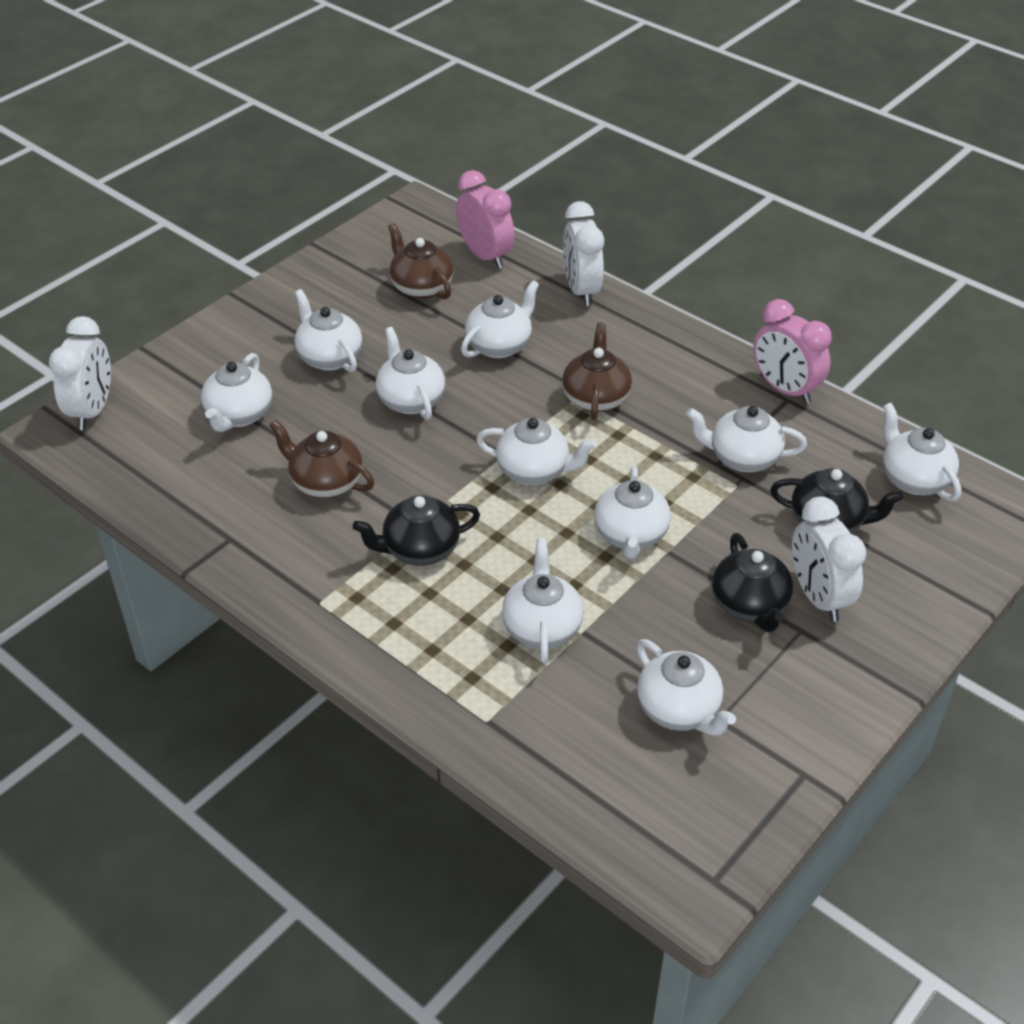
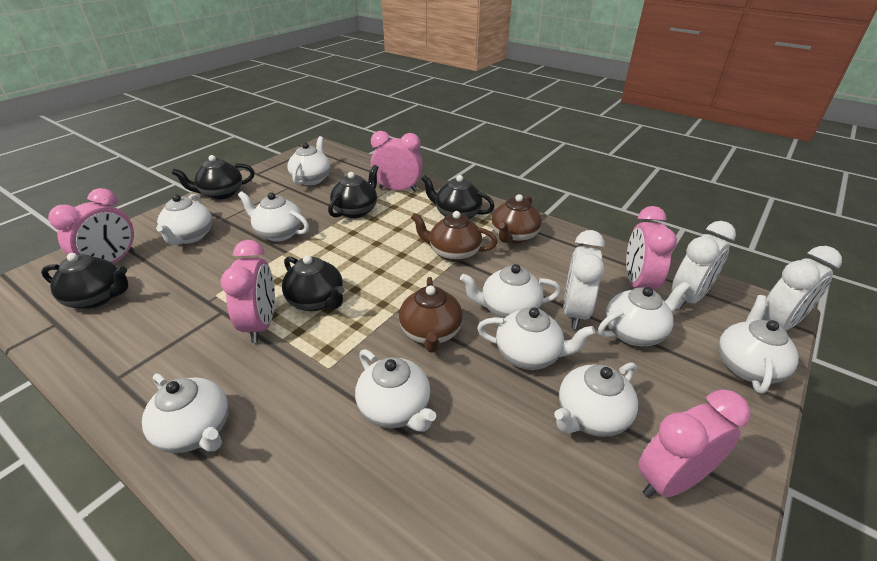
black teapot: [353,495,480,566] [712,533,793,632] [770,468,903,533] = 3 -> [41,253,128,309] [172,155,254,200] [282,255,345,311] [328,165,379,218] [421,175,495,219] = 5
pink clock: [456,170,515,269] [753,299,832,404] = 2 -> [48,188,134,263] [221,240,275,343] [371,131,423,192] [626,206,677,290] [638,389,751,498] = 5

